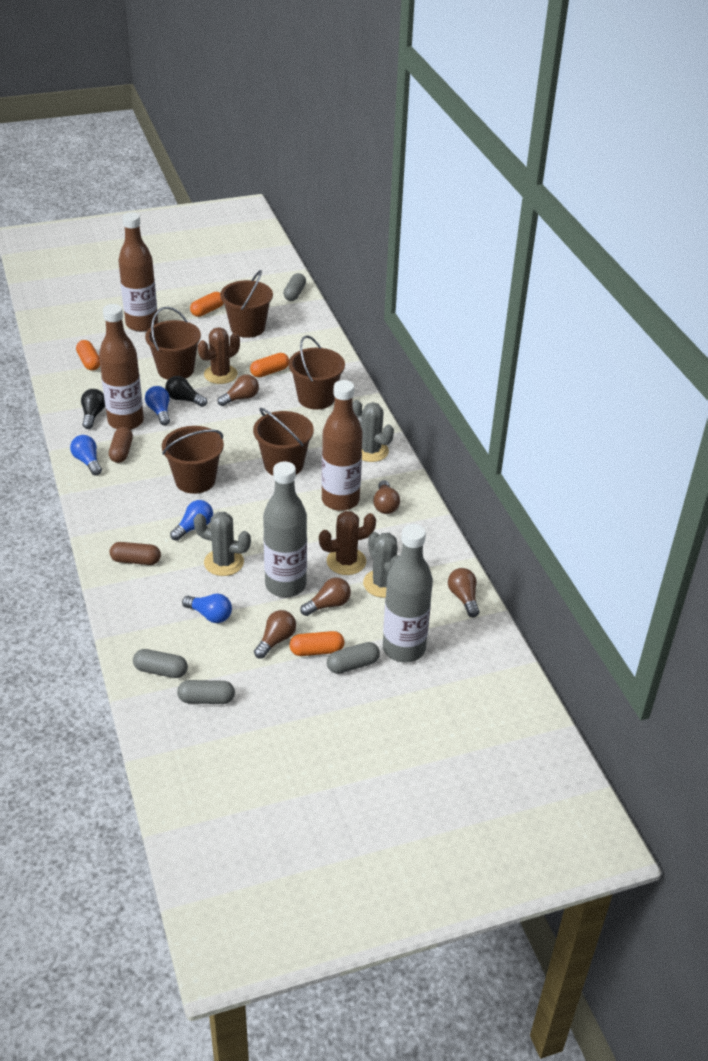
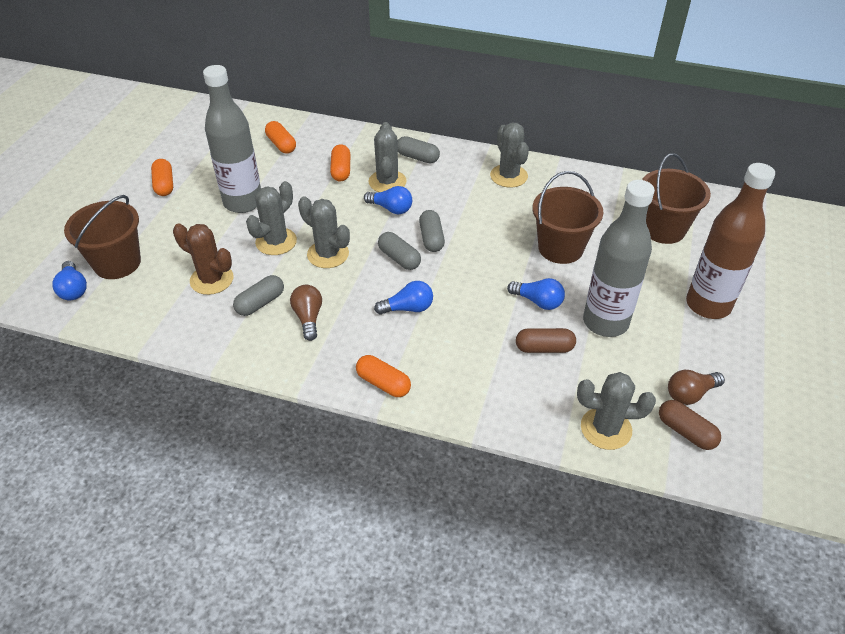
black light bulb: [81,389,105,429] [165,376,207,407] = 2 -> none = 0
brown bottle: [99,304,144,430] [118,212,158,332] [321,380,363,511] = 3 -> [686,163,775,319] = 1
brown bucket: [145,307,201,380] [162,426,224,494] [220,270,273,338] [253,408,314,475] [289,335,345,410] = 5 -> [64,195,141,279] [532,171,604,264] [642,153,711,244] = 3
brown cactus: [198,327,240,384] [319,511,376,575] = 2 -> [173,223,233,295] = 1
brown light bulb: [217,374,259,406] [254,610,296,659] [300,577,351,616] [373,480,400,514] [448,568,479,617] = 5 -> [290,285,322,341] [668,370,725,405] = 2
grey cactus: [193,512,251,576] [353,400,394,462] [363,532,400,598] = 3 -> [246,181,297,255] [298,196,350,268] [369,122,407,192] [490,123,529,188] [577,372,656,450] = 5

